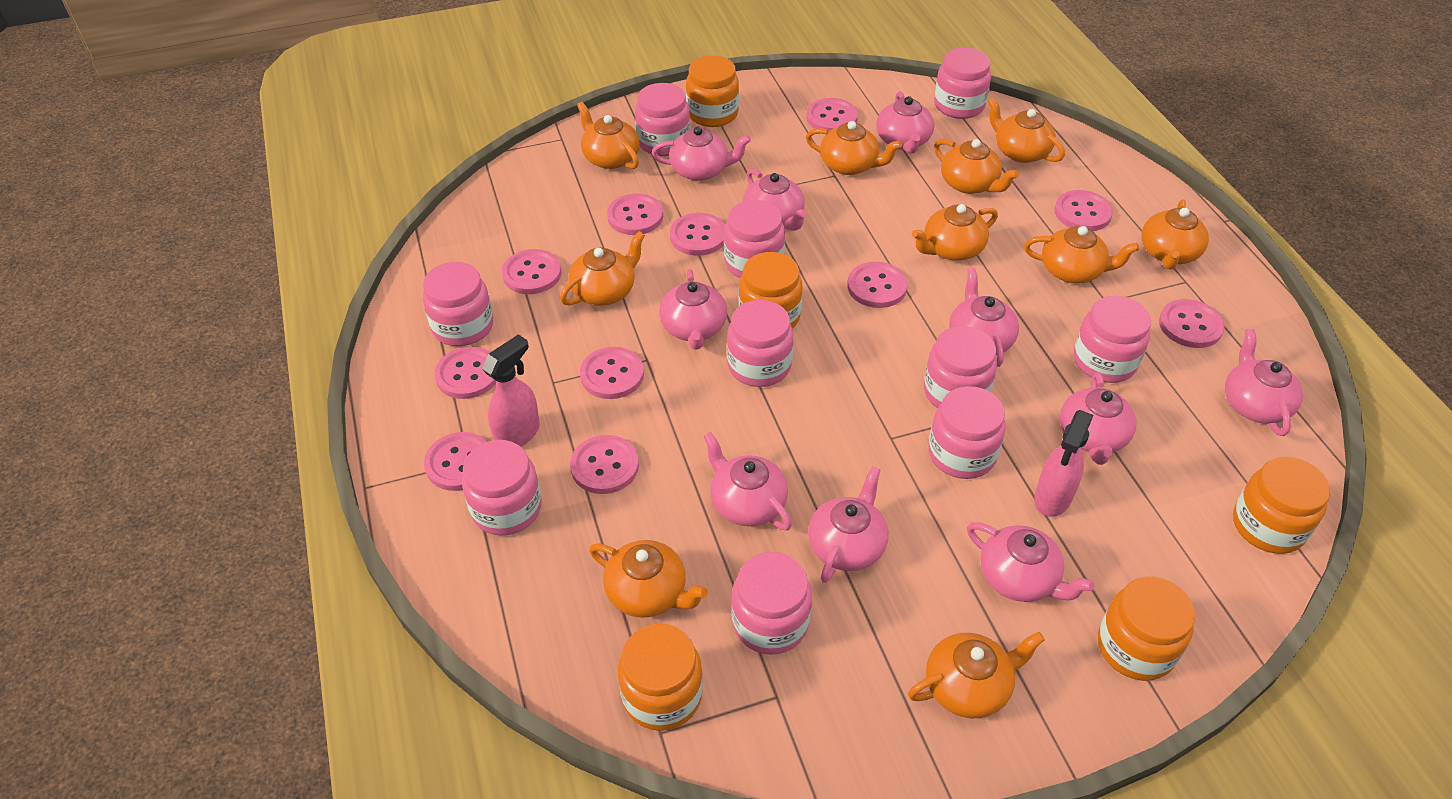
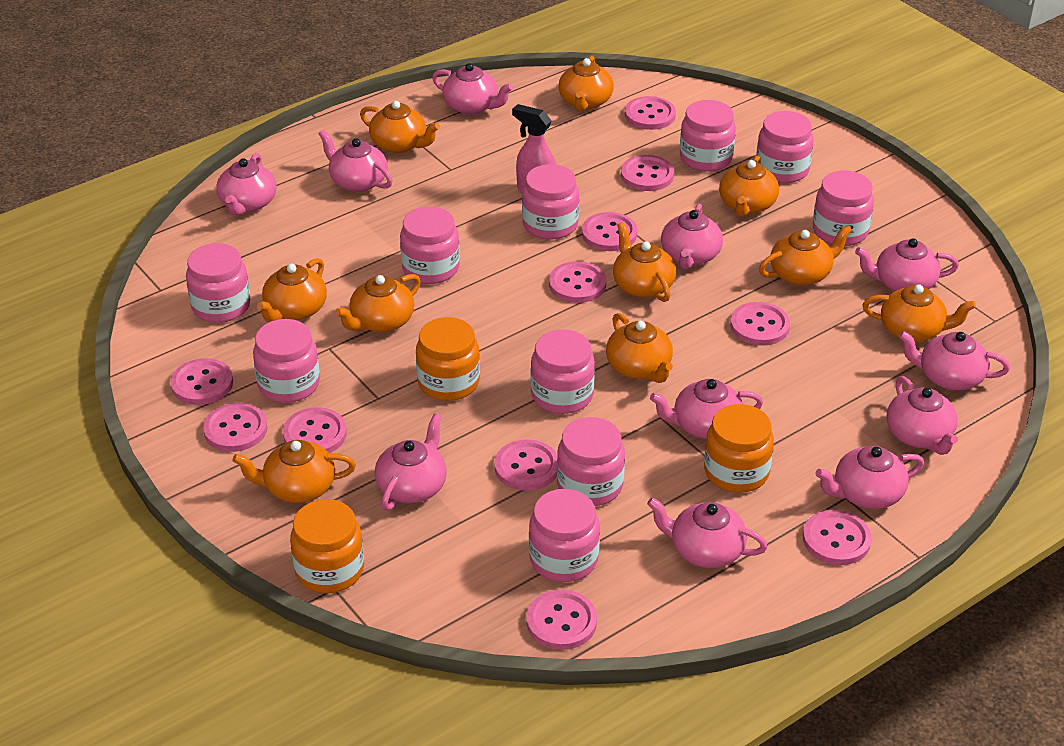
orange jar: [618,624,703,731] [686,55,739,127] [738,252,802,329] [1098,577,1195,681] [1233,457,1330,554] = 5 -> [290,499,364,593] [416,317,480,401] [704,404,774,493] = 3
pink spray bottle: [482,334,540,447] [1034,410,1093,517] = 2 -> [512,104,556,193] = 1
pink teapot: [652,126,751,181] [659,269,727,350] [703,432,792,531] [743,168,807,231] [808,466,888,583] [876,91,934,153] [949,268,1019,367] [967,522,1094,602] [1060,372,1136,465] [1225,329,1303,436] = 10 -> [216,153,277,216] [319,130,393,192] [375,414,447,511] [432,63,513,115] [647,497,768,568] [650,379,763,439] [661,204,723,269] [815,446,924,509] [855,238,959,291] [887,376,958,455] [898,331,1010,391] = 11

